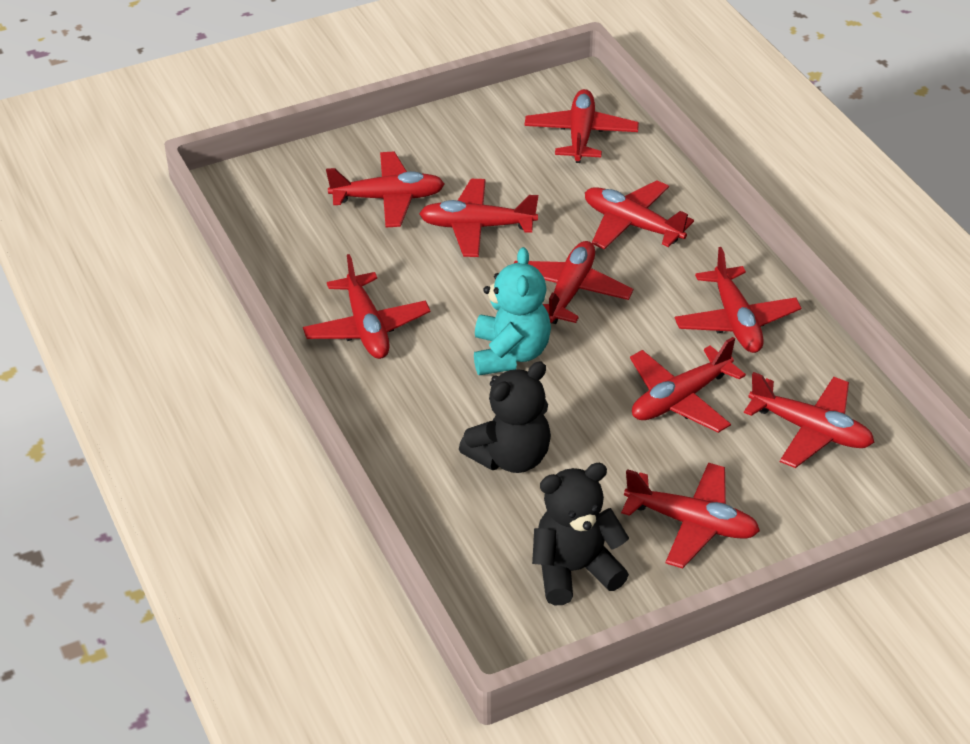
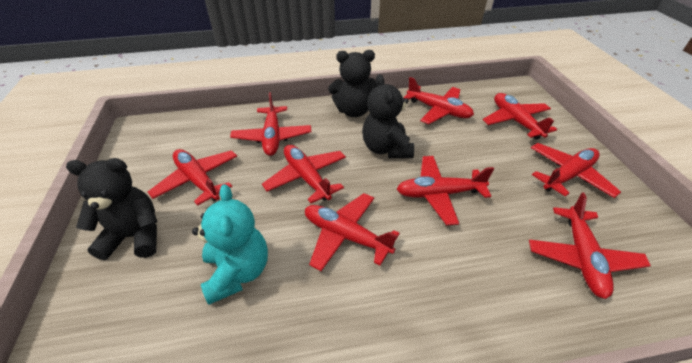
black teddy bear: [459,361,551,473] [532,463,629,605] = 2 -> [66,158,157,260] [328,50,377,117] [362,74,414,158] = 3
red plane: [303,254,430,359] [326,152,445,228] [419,179,538,257] [514,241,633,324] [524,89,639,163] [585,180,694,250] [621,463,760,568] [630,337,746,433] [675,247,801,353] [744,372,874,468] = 10 -> [148,149,237,206] [230,92,311,156] [262,145,346,203] [305,193,400,271] [397,156,494,225] [403,77,474,124] [483,93,557,139] [529,193,651,299] [531,143,621,198] = 9

